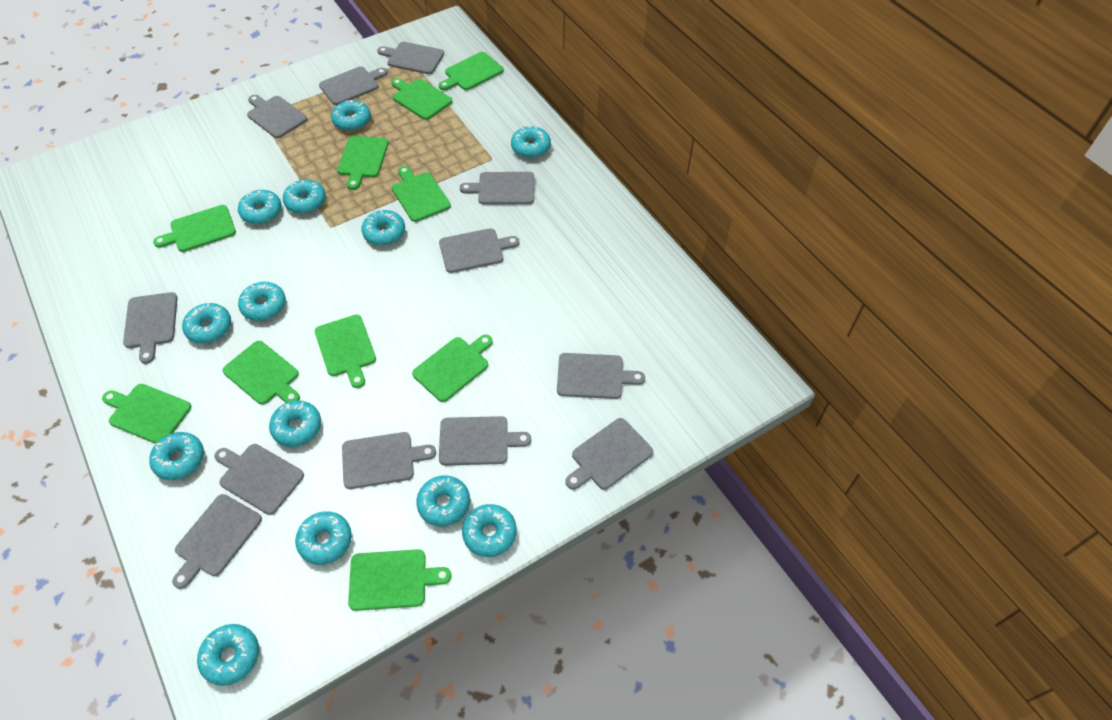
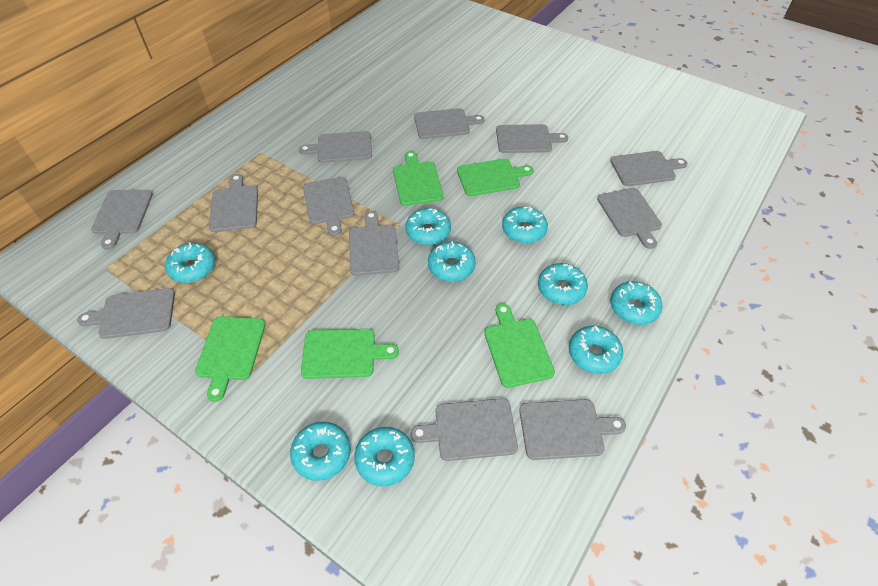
green cutting board: [102,384,191,444] [153,205,236,252] [222,341,300,405] [315,314,376,388] [337,136,389,190] [348,549,451,611] [391,78,453,120] [392,166,451,222] [412,334,493,402] [439,52,504,90] = 10 -> [195,316,266,402] [301,329,399,379] [393,151,444,206] [457,158,534,196] [484,304,555,388] = 5
turquoise donut: [149,432,204,480] [182,303,231,344] [197,624,259,686] [238,190,282,224] [238,282,286,321] [269,400,321,447] [283,180,326,214] [295,511,352,565] [331,100,371,131] [361,210,405,246] [416,475,470,527] [462,504,517,557] [511,126,551,158] = 13 -> [165,242,215,283] [290,422,351,481] [354,427,415,486] [405,208,451,245] [428,241,476,282] [502,206,548,243] [538,263,588,305] [569,326,623,374] [610,281,663,325] = 9

